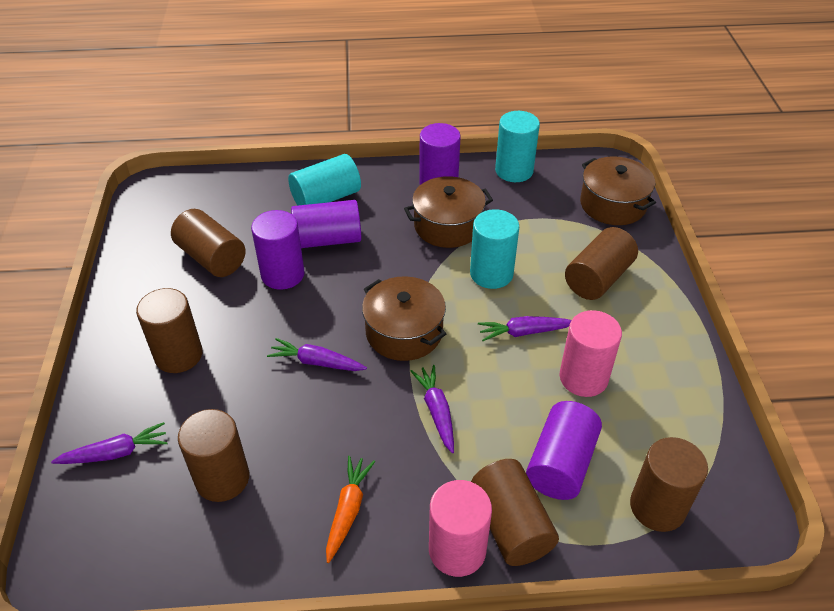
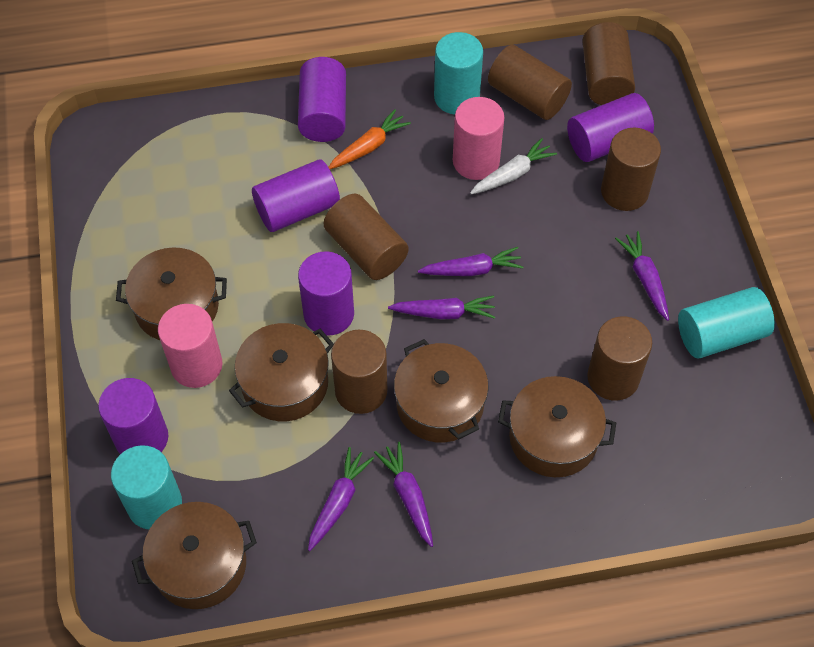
brown pot: [362,276,446,361] [404,176,493,248] [580,156,656,225] = 3 -> [116,248,227,340] [132,502,257,609] [229,323,334,421] [394,339,489,443] [498,376,616,477] = 5
purple carrot: [51,422,168,464] [267,338,367,371] [411,365,454,453] [478,316,571,341] = 4 -> [308,447,374,551] [374,442,433,547] [388,295,495,319] [418,247,523,276] [615,231,669,321] = 5
purple cylinder: [251,210,305,290] [291,200,361,248] [420,123,461,185] [526,401,602,500] = 4 -> [98,378,168,454] [252,159,340,232] [298,57,346,142] [298,251,354,336] [567,93,654,162] = 5
white carrot: none = 0 -> [470,138,557,194] = 1

